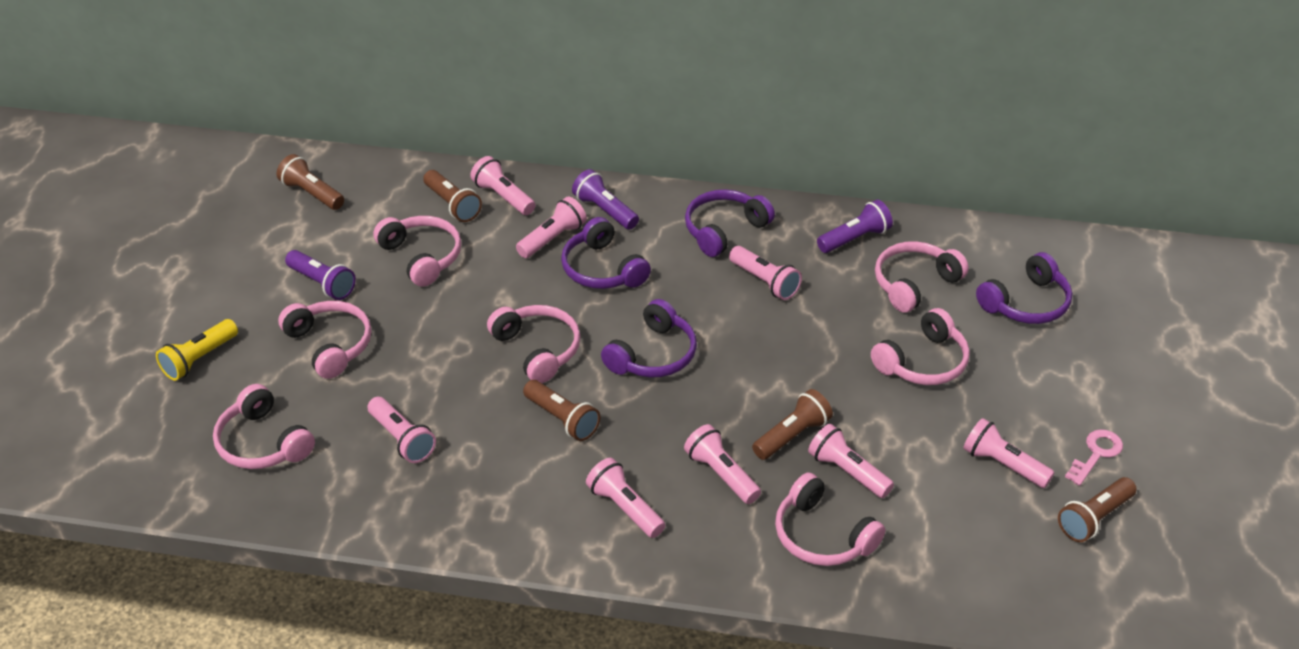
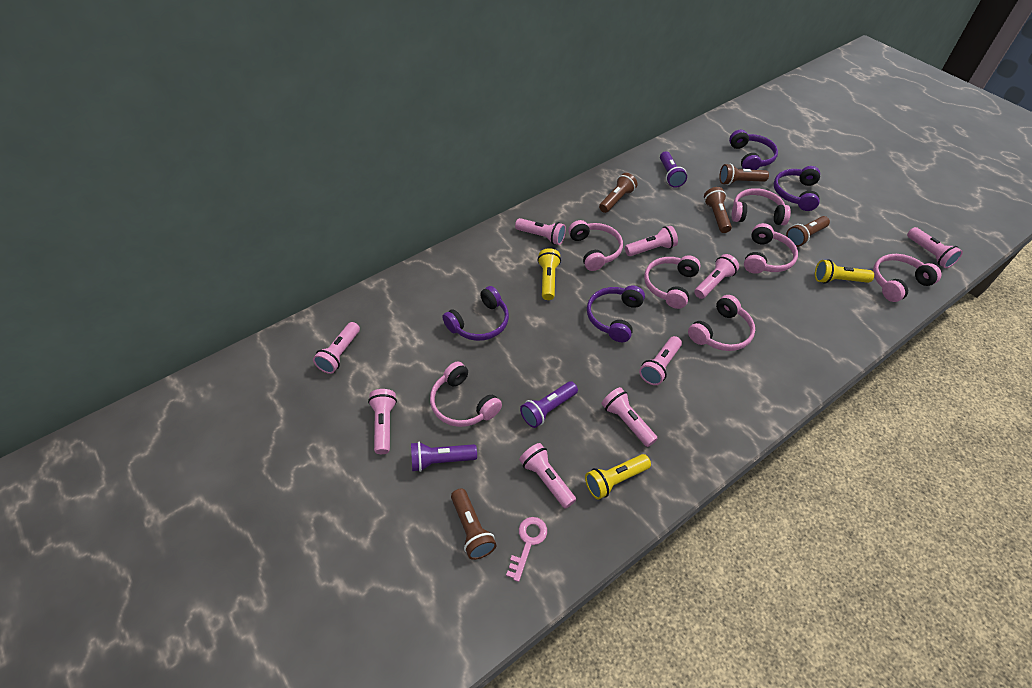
pink flashlight: [367,397,436,463] [470,156,536,215] [516,197,587,258] [586,458,665,538] [684,424,761,504] [729,246,802,300] [808,424,894,498] [963,418,1054,488] = 8 -> [313,322,360,374] [368,389,397,454] [515,218,566,245] [519,443,576,509] [601,387,658,447] [625,226,678,256] [639,336,682,385] [694,254,739,299] [907,227,963,268] = 9
yellow flashlight: [156,319,238,381] = 1 -> [538,248,561,300] [585,454,651,499] [815,260,874,284] = 3

